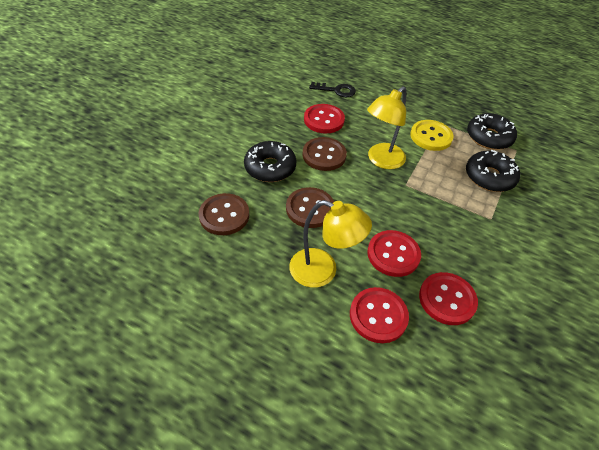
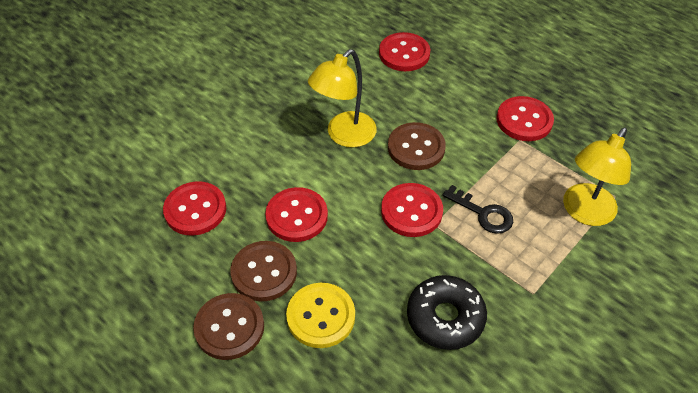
black donut: [244,141,296,182] [466,150,520,192] [467,113,517,150] = 3 -> [407,275,487,350] = 1
red button: [304,104,345,134] [350,287,409,343] [367,230,421,277] [419,272,478,325] = 4 -> [163,181,226,235] [265,187,328,242] [379,32,431,71] [381,183,443,237] [497,96,554,141] = 5

